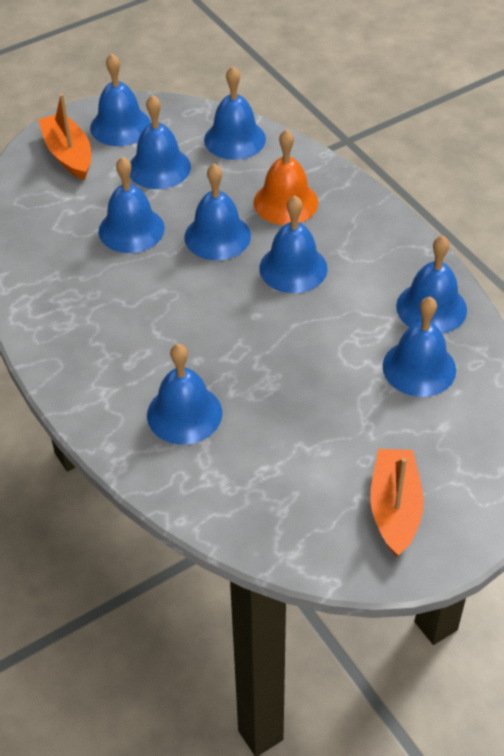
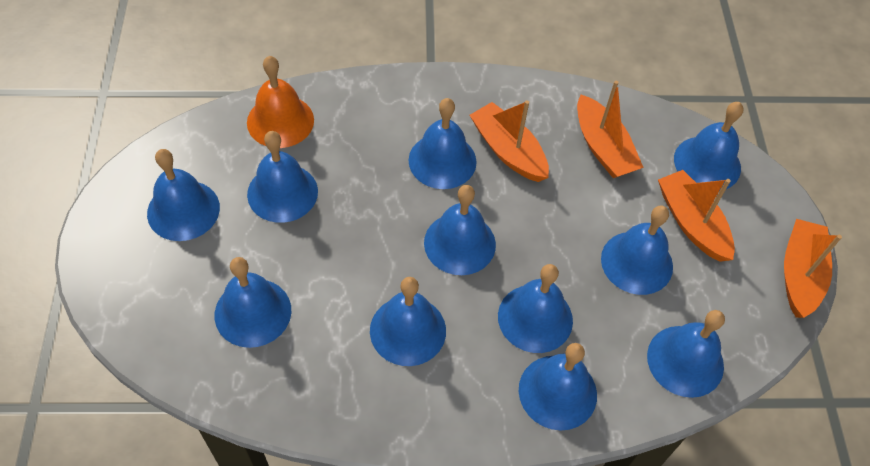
blue bell: [90,53,151,146] [99,157,165,253] [130,95,191,189] [147,344,222,444] [184,164,251,260] [204,66,266,160] [259,196,328,293] [383,297,456,397] [396,235,467,334] = 9 -> [147,149,220,241] [215,257,291,348] [247,131,318,223] [370,277,446,366] [408,98,477,189] [424,185,496,275] [498,264,573,353] [519,343,597,431] [601,206,673,295] [647,310,725,398] [674,102,743,190] = 11
orange boat: [38,94,91,180] [370,449,424,557] = 2 -> [470,100,549,182] [577,81,644,178] [658,170,735,262] [784,219,842,318] = 4

